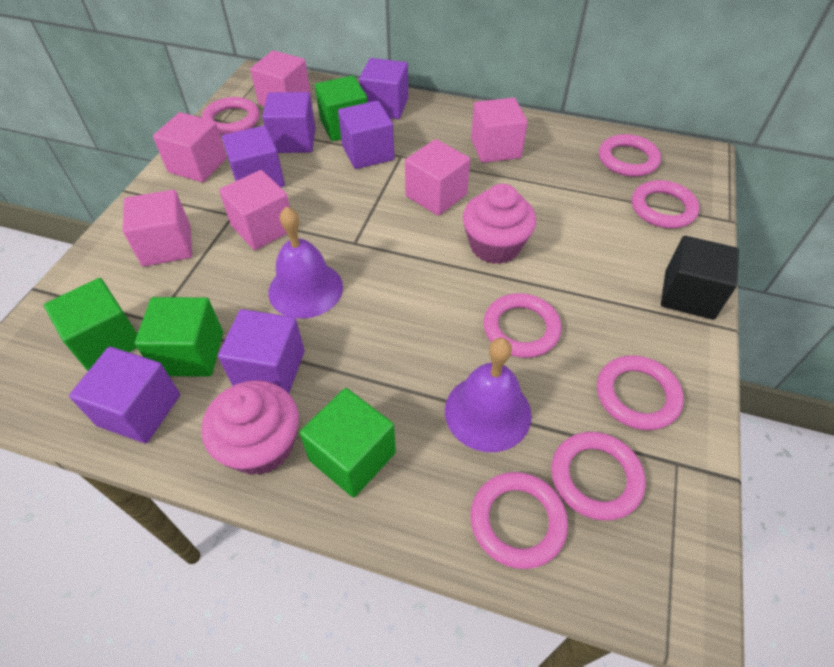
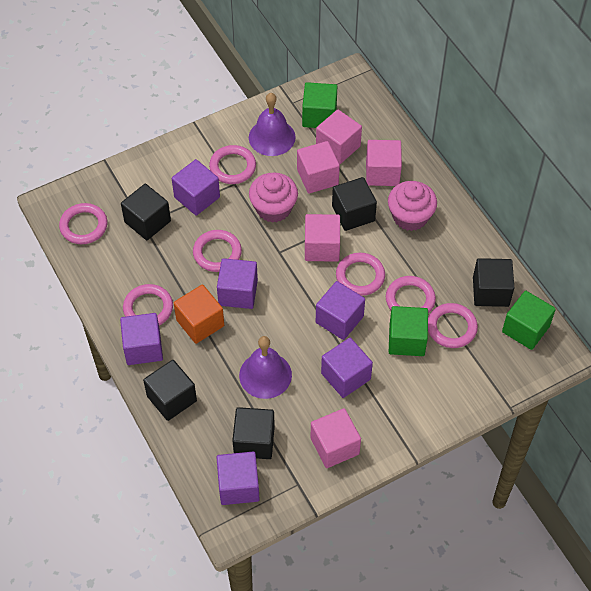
black cube: [661,236,739,320] = 1 -> [121,184,171,240] [143,360,197,421] [232,407,275,459] [332,177,377,231] [473,258,514,307] = 5
green cube: [44,278,137,371] [135,297,223,377] [300,388,396,497] [315,76,368,141] = 4 -> [302,82,337,128] [389,306,428,356] [502,291,556,350] = 3
orange cube: none = 0 -> [174,285,224,344] = 1
pink cube: [123,190,192,267] [153,112,227,182] [219,170,290,250] [250,50,311,106] [405,139,470,216] [471,98,528,163] = 6 -> [297,141,340,194] [305,214,340,262] [311,408,361,468] [316,109,362,164] [366,140,402,186] = 5

